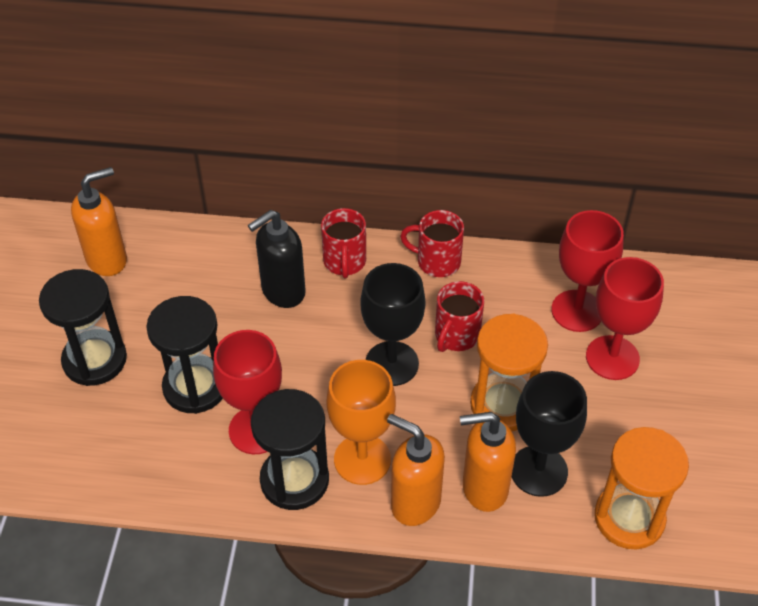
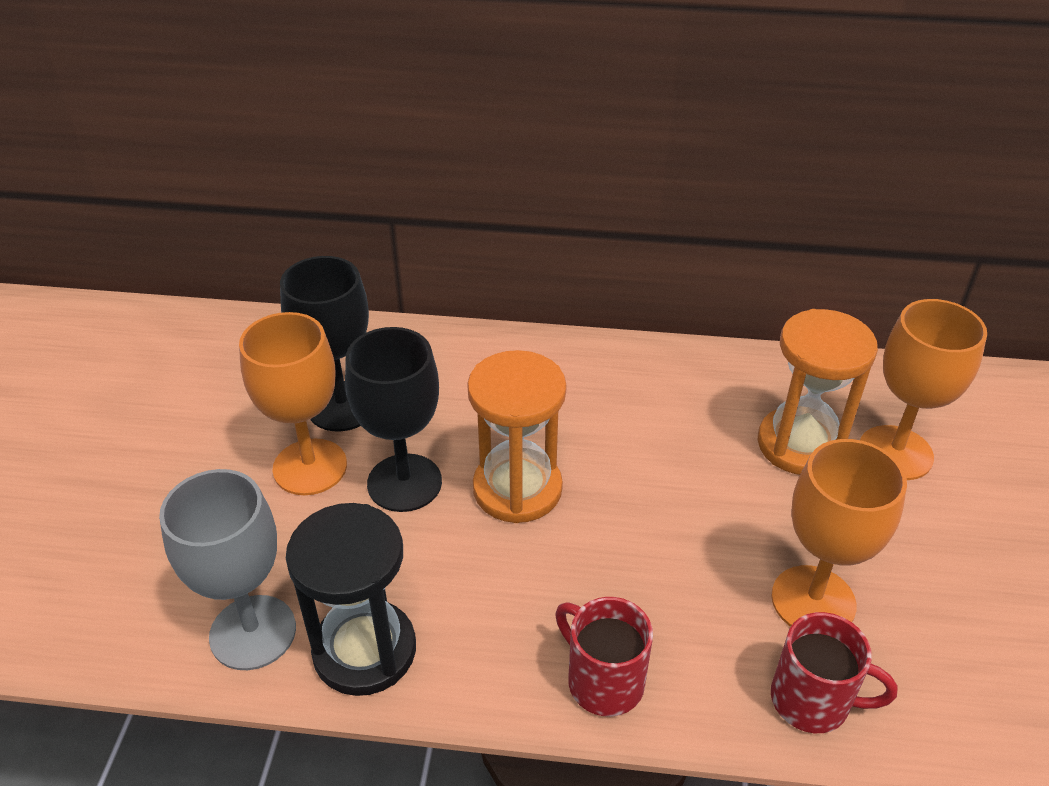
black hourglass: [39,269,127,386] [146,296,223,414] [251,389,329,510] = 3 -> [286,503,416,696] = 1
black soap dispenser: [248,210,306,308] = 1 -> none = 0
grey goblet: none = 0 -> [159,469,296,670] = 1
orange goblet: [327,360,396,485] = 1 -> [239,312,347,495] [771,439,907,627] [860,299,987,480] = 3
orange soap dispenser: [71,167,127,276] [387,414,445,526] [460,412,516,512] = 3 -> none = 0
red goblet: [213,330,282,454] [551,210,624,332] [586,257,664,380] = 3 -> none = 0
red mug: [321,208,366,278] [400,210,464,277] [435,281,484,352] = 3 -> [555,597,653,717] [771,612,898,733] = 2

